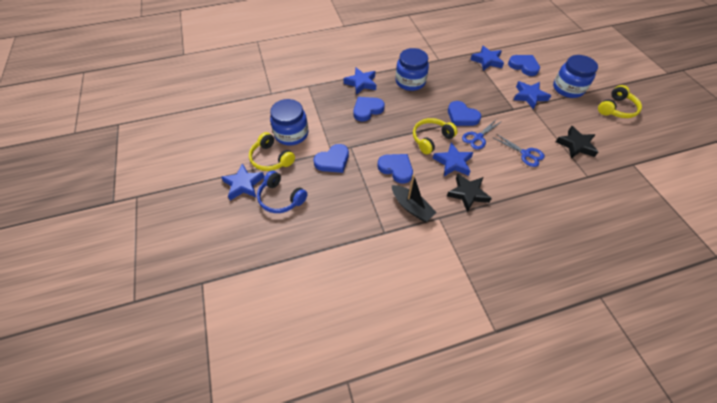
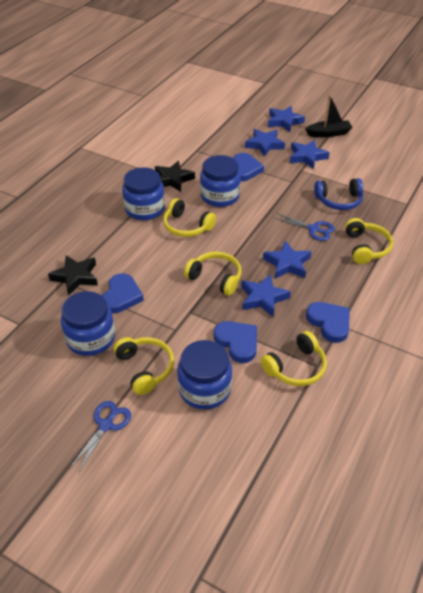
blue heart: [314,144,349,173] [353,97,385,122] [377,154,413,184] [448,101,481,126] [508,55,540,76] = 5 -> [102,273,144,314] [214,321,257,363] [233,153,264,182] [306,302,349,343] = 4
blue jar: [270,99,308,146] [395,48,429,91] [553,55,598,98] = 3 -> [61,291,115,356] [122,167,165,220] [177,340,232,409] [200,155,241,207] = 4
yellow headphones: [249,132,295,171] [413,118,458,154] [598,85,642,118] = 3 -> [114,337,174,395] [163,198,216,237] [184,251,242,296] [261,331,327,386] [345,218,393,264] = 5

